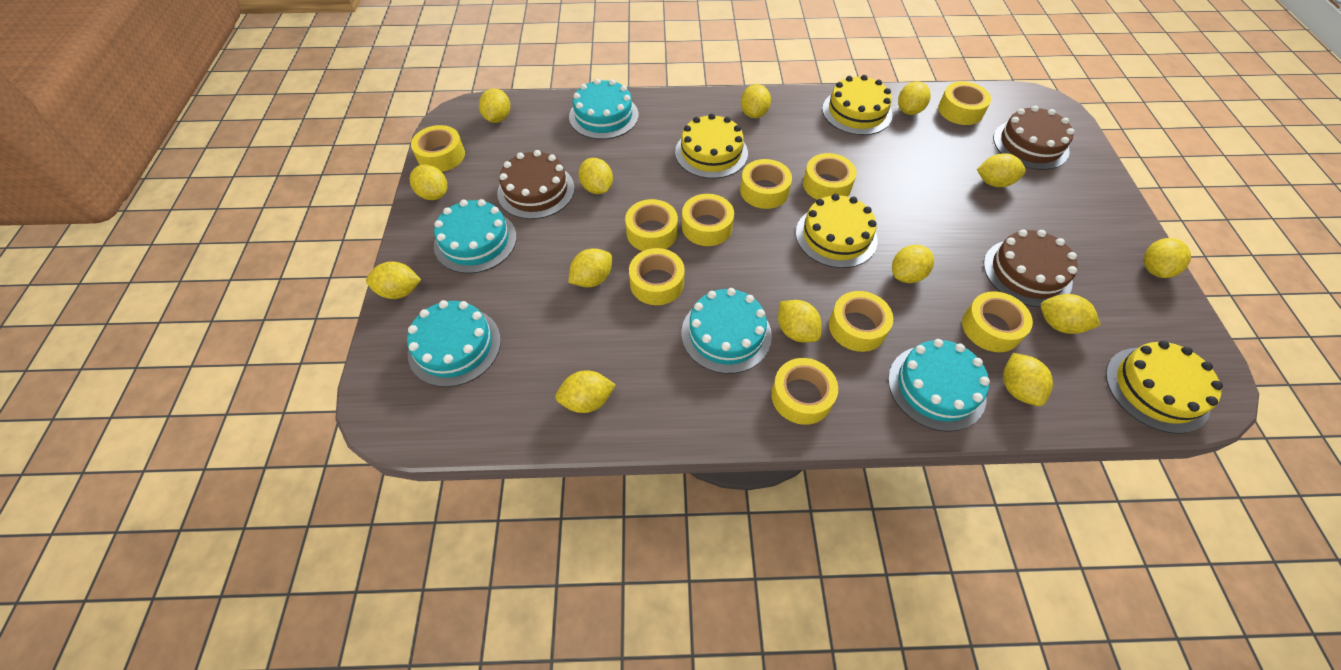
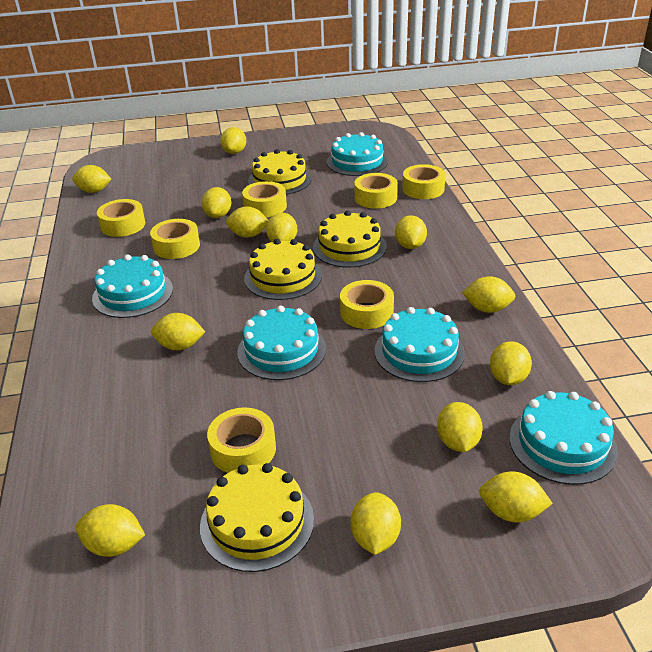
brown cake: [497,150,575,219] [984,229,1078,307] [993,106,1075,170] = 3 -> none = 0
yellow lemon: [366,261,421,299] [410,165,447,200] [479,88,510,123] [555,370,616,413] [568,248,612,287] [579,158,613,194] [741,84,771,118] [778,300,822,342] [892,245,934,283] [898,81,931,115] [977,153,1026,187] [1003,353,1053,406] [1041,294,1101,334] [1144,238,1191,278] = 14 -> [72,165,111,193] [75,504,145,557] [151,313,205,350] [201,187,231,218] [220,127,246,154] [226,206,269,238] [266,213,297,242] [350,492,401,555] [395,215,427,249] [437,402,483,452] [462,276,516,313] [479,471,553,522] [490,341,532,385] = 13
yellow tape: [411,125,465,172] [625,199,678,251] [629,248,685,305] [682,194,734,246] [740,159,792,209] [771,358,838,425] [803,153,857,200] [829,291,893,352] [938,81,991,125] [962,291,1033,352] = 10 -> [97,199,145,237] [150,219,200,259] [207,407,276,473] [242,181,287,217] [340,280,394,329] [355,173,398,209] [402,164,446,199] = 7

